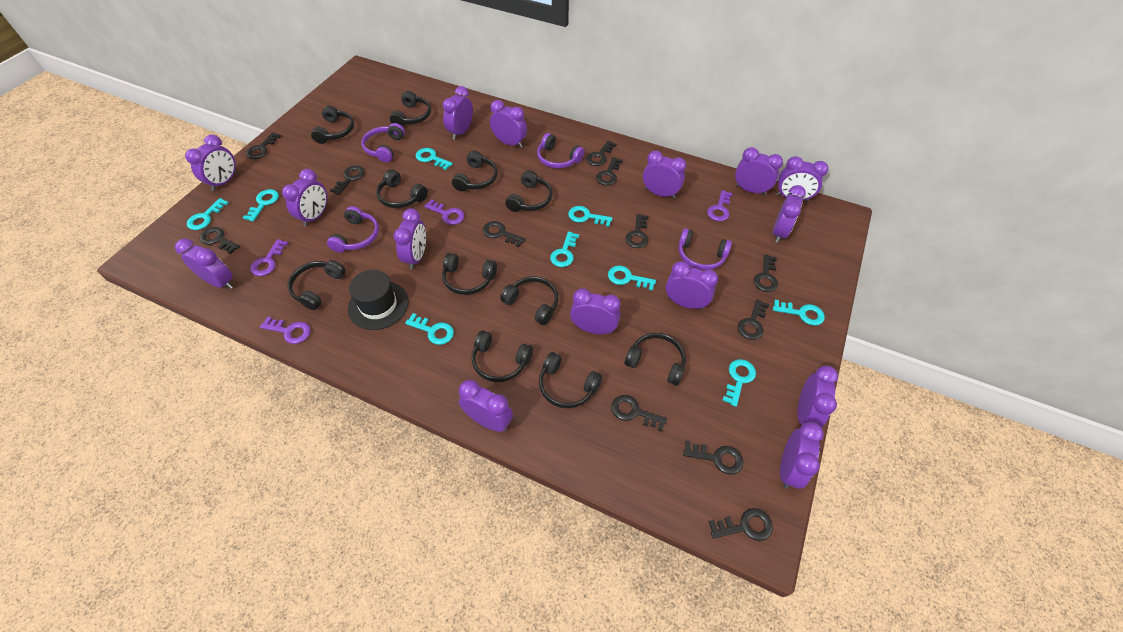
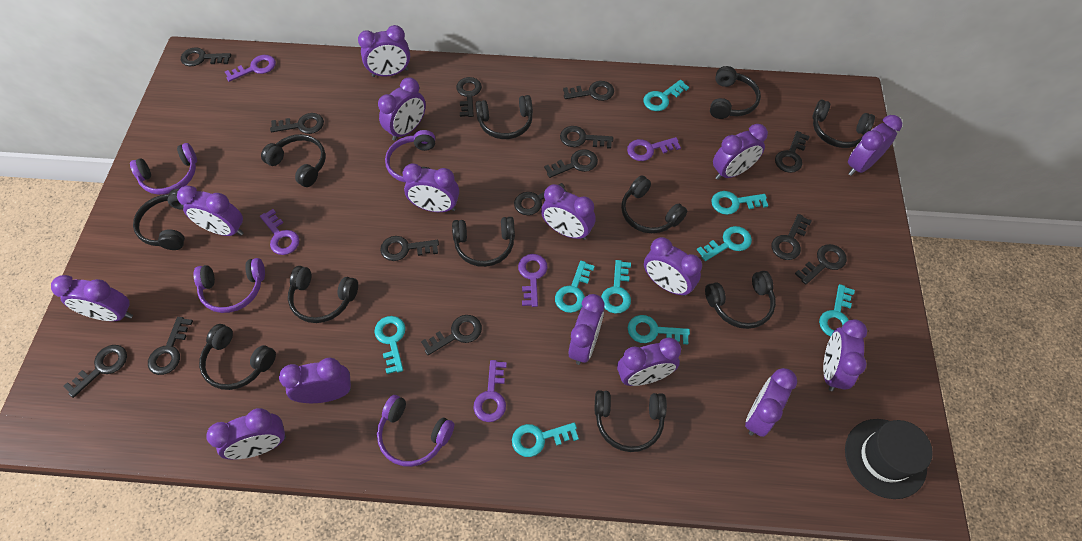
black key: [199,227,240,254] [246,132,281,159] [330,166,365,195] [483,221,525,247] [586,140,617,166] [596,157,623,186] [611,395,667,432] [625,214,648,248] [683,441,744,475] [708,508,773,541] [738,299,769,340] [754,254,778,292] = 12 -> [63,345,127,398] [148,317,193,375] [181,48,231,66] [270,113,324,134] [380,236,439,261] [421,315,482,355] [456,77,482,117] [514,183,567,215] [544,149,598,178] [560,126,613,149] [563,81,614,101] [772,214,812,260] [775,131,810,173] [795,244,847,285] = 14
purple key: [250,239,288,276] [260,317,311,344] [424,199,464,225] [707,190,733,221] = 4 -> [225,55,276,82] [260,209,299,255] [473,360,507,422] [518,254,548,307] [627,137,681,161] = 5

